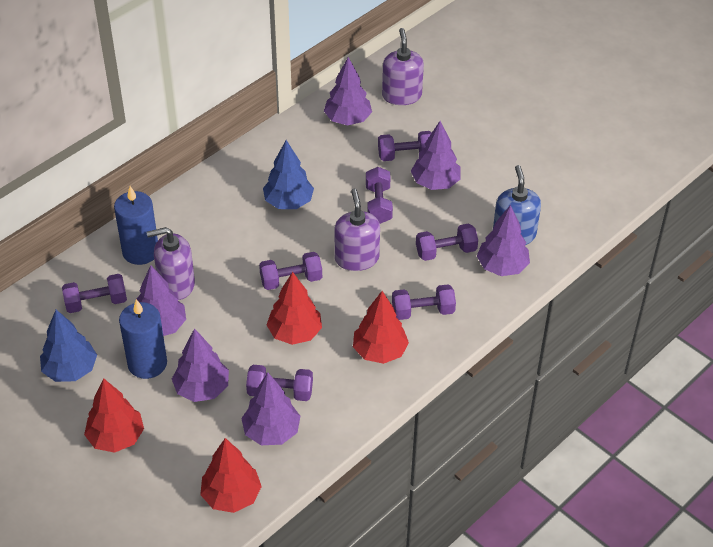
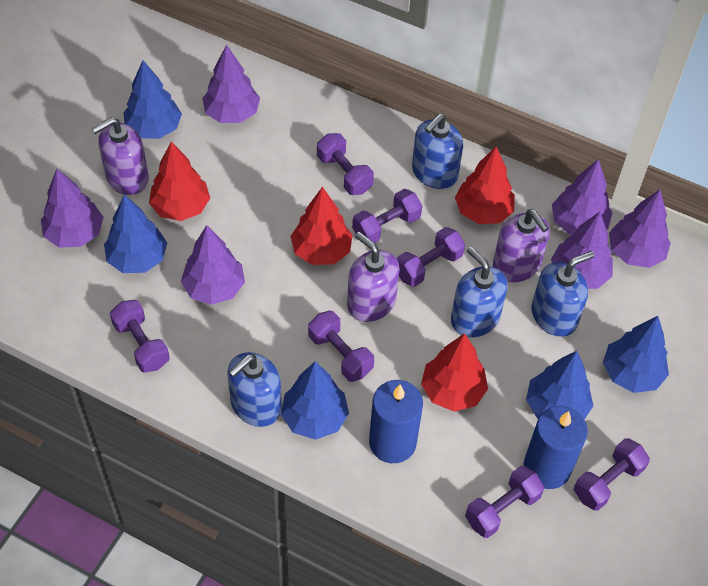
blue soap dispenser: [493,165,541,245] = 1 -> [227,352,282,427] [412,114,463,189] [451,247,508,337] [531,251,594,337] = 4
blue tree: [40,310,97,382] [263,140,314,209] = 2 -> [104,195,167,273] [124,60,182,139] [281,362,349,440] [526,351,593,420] [603,316,669,393] = 5

